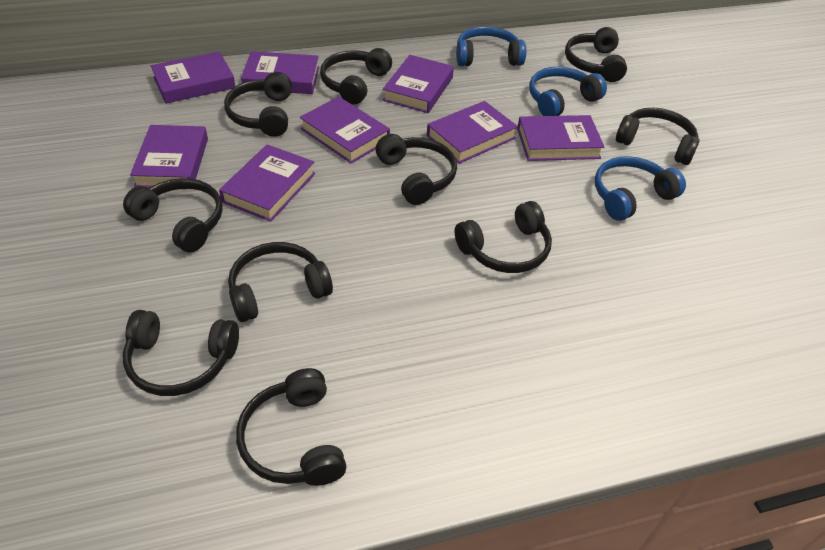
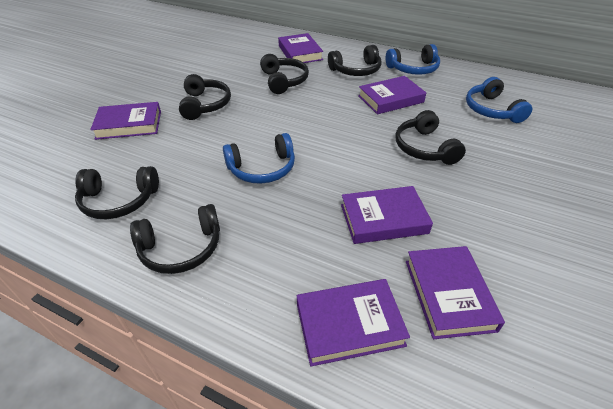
black headphones: [123,178,223,252] [123,310,239,396] [224,72,292,137] [228,242,333,322] [236,368,347,486] [320,48,392,105] [375,134,457,205] [454,201,552,273] [565,27,627,82] [616,108,699,165] = 10 -> [75,166,159,219] [130,204,220,274] [179,74,231,120] [260,54,309,94] [328,45,382,76] [396,110,466,165] = 6
purple book: [130,125,208,188] [151,51,236,104] [219,144,315,222] [241,51,319,94] [300,97,390,164] [383,55,454,113] [427,101,518,164] [517,115,604,161] = 8 -> [90,102,161,140] [278,33,323,63] [297,279,410,366] [341,186,433,244] [358,76,426,114] [406,246,505,339] = 6

